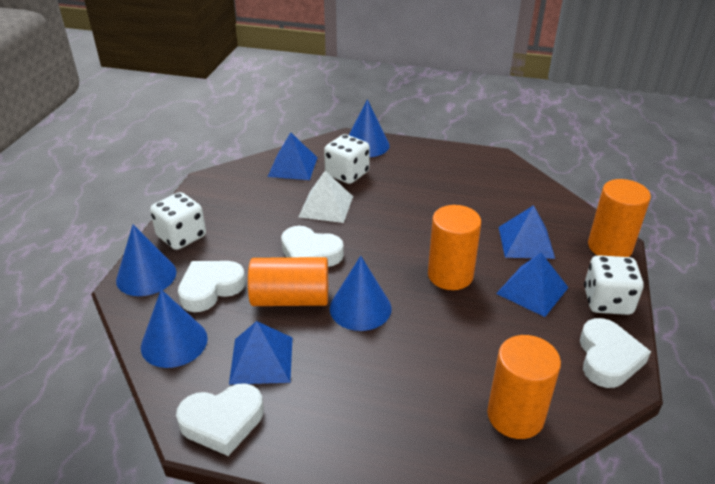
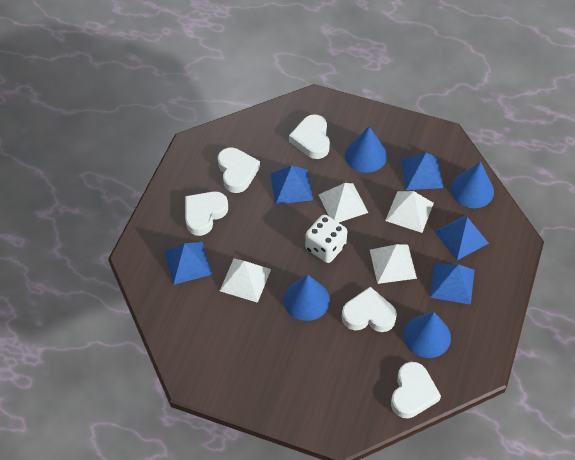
blue pyramid: [229,321,292,385] [268,132,318,180] [496,253,569,317] [499,205,555,259] = 4 -> [164,242,212,285] [270,166,313,204] [401,152,443,190] [430,263,475,305] [434,215,489,260] = 5
orange cylinder: [248,257,328,306] [428,205,481,290] [487,335,561,439] [588,179,651,257] = 4 -> none = 0
white dice: [150,192,206,250] [324,134,370,184] [584,255,644,315] = 3 -> [305,215,347,263] = 1
white heart: [176,383,264,456] [178,261,246,312] [281,226,344,267] [580,318,651,388] = 4 -> [185,191,228,236] [218,147,260,193] [289,114,330,159] [342,287,397,332] [391,362,441,418] = 5
white pyramid: [299,171,353,223] = 1 -> [220,258,271,303] [319,183,368,223] [370,244,417,284] [385,191,434,233] = 4

